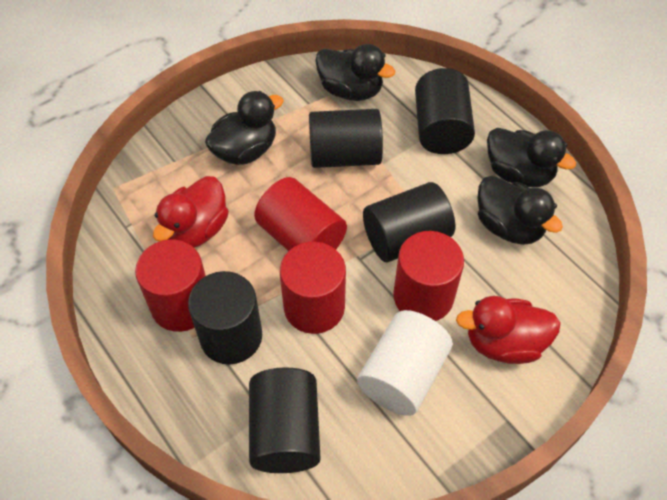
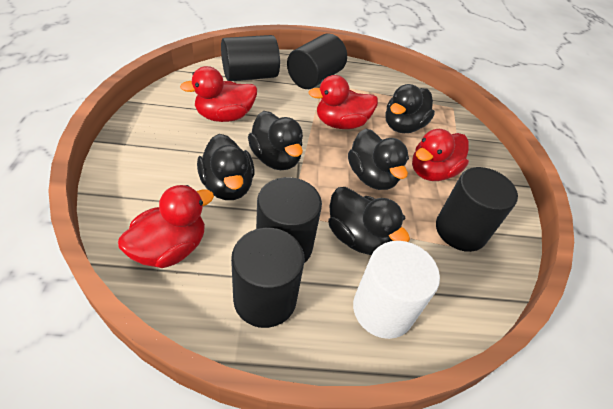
black duck: [205,91,284,165] [315,44,395,101] [477,175,563,245] [487,128,576,187] = 4 -> [197,134,255,200] [248,111,303,170] [328,187,410,255] [348,128,409,190] [385,84,435,133] = 5
red cylinder: [135,239,206,332] [254,177,347,251] [280,242,346,334] [393,231,464,321] = 4 -> none = 0
red duck: [153,176,229,248] [456,296,561,364] = 2 -> [118,185,214,268] [180,66,257,122] [309,75,378,129] [412,129,469,181] = 4

